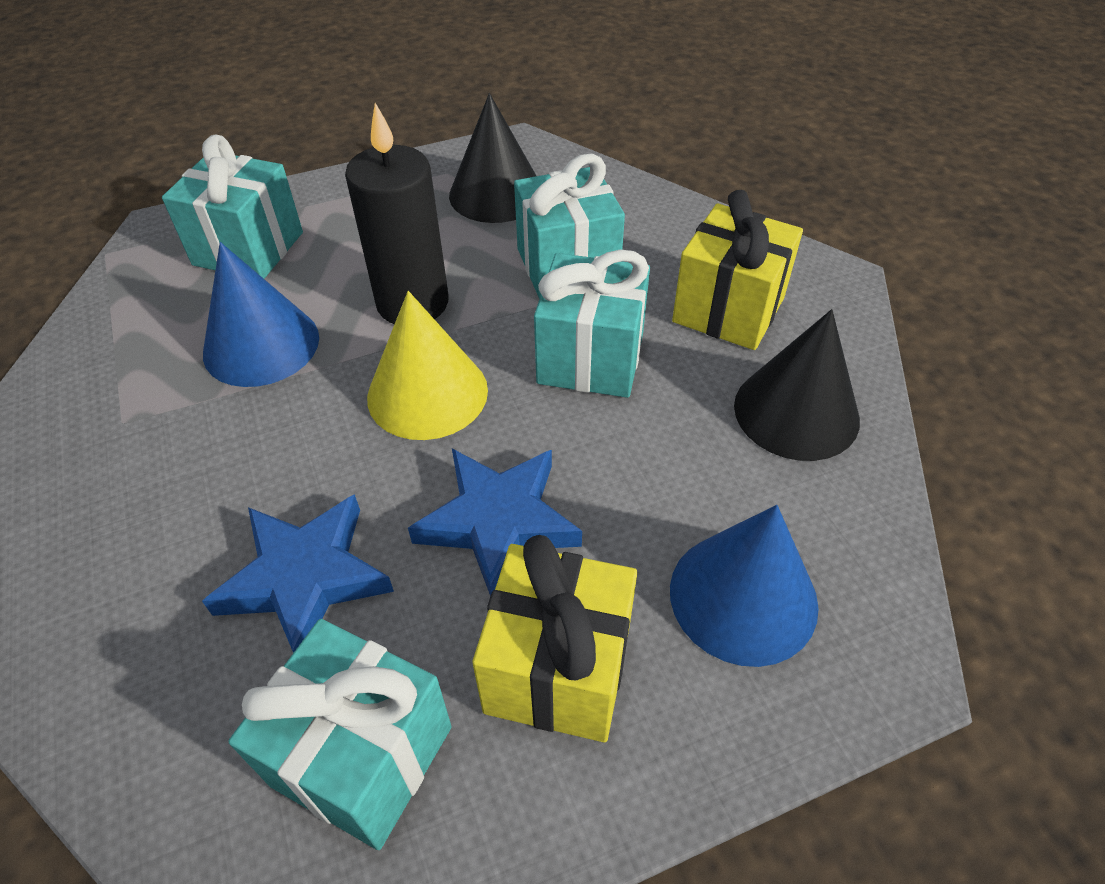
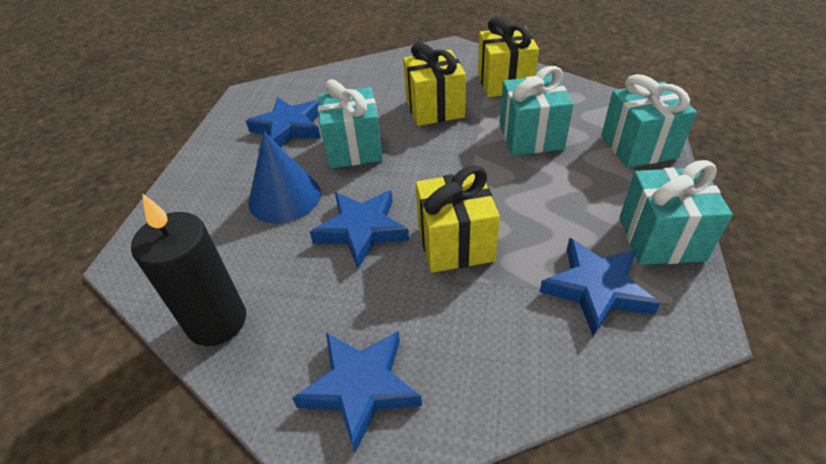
black cone: [449,93,536,223] [734,309,860,461] = 2 -> none = 0
blue cone: [203,242,319,387] [670,505,819,667] = 2 -> [248,132,321,223] = 1
blue star: [202,494,394,653] [408,449,582,596] = 2 -> [246,97,321,147] [292,331,422,453] [310,190,409,268] [540,238,661,337] = 4
yellow cone: [367,291,488,440] = 1 -> none = 0
yellow gift: [472,535,637,742] [672,190,803,350] = 2 -> [403,42,466,126] [416,165,500,273] [478,17,539,97] = 3

